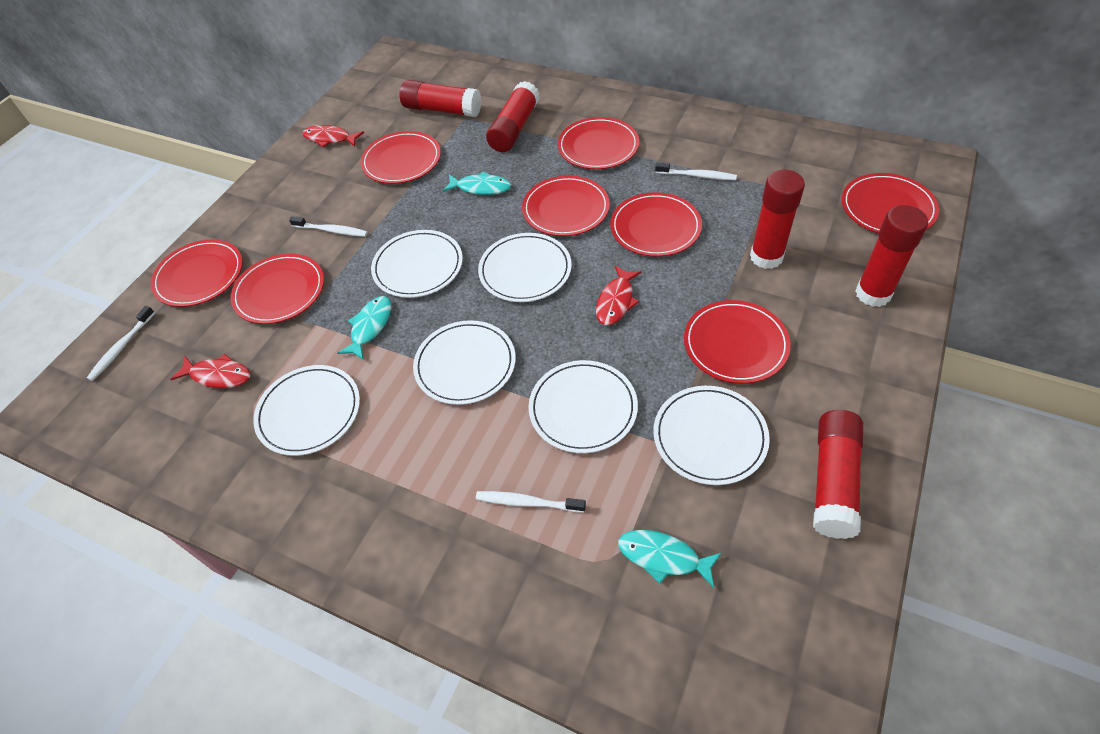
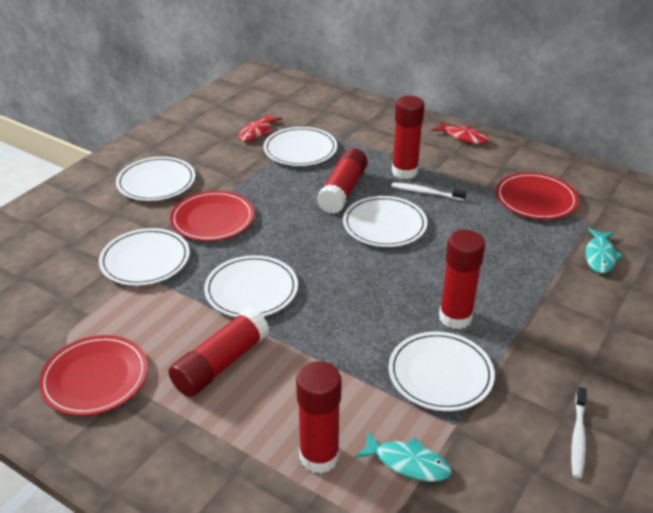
red fish: [170,354,251,388] [302,125,364,147] [596,266,642,325] = 3 -> [238,113,282,141] [431,121,489,144] = 2
red plate: [151,239,243,307] [231,254,324,324] [360,131,441,184] [522,175,610,236] [558,117,639,169] [610,192,702,257] [684,300,791,384] [842,173,939,233] = 8 -> [39,335,148,416] [170,191,254,241] [496,172,578,220] = 3
turquoise fish: [337,296,391,360] [443,172,511,195] [618,530,721,588] = 3 -> [355,431,451,482] [585,228,623,273] = 2
white toothbrush: [87,306,155,381] [289,216,368,237] [476,491,586,512] [655,163,737,180] = 4 -> [391,183,466,201] [571,387,587,478] = 2

